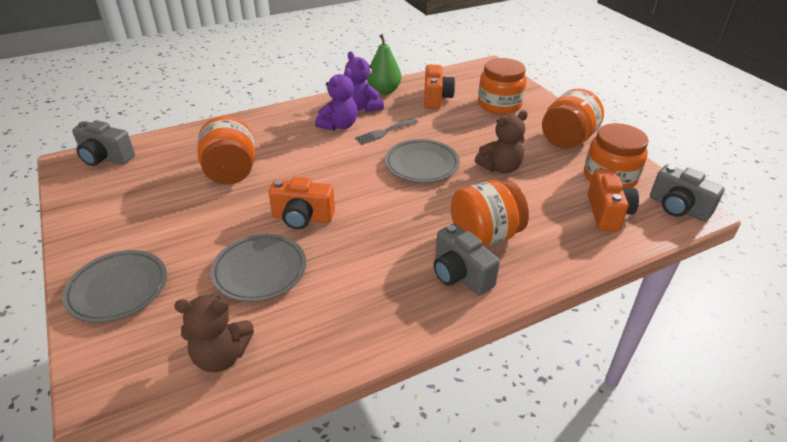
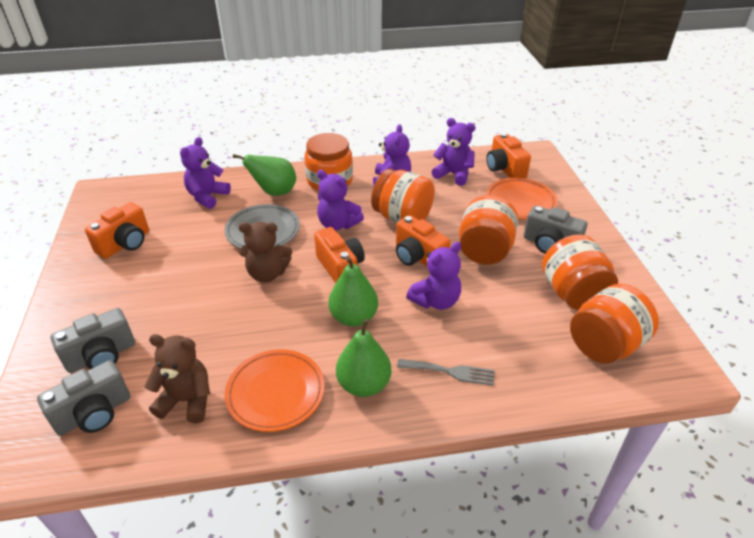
green pear: [367,34,401,95] = 1 -> [233,154,296,196] [328,256,378,327] [336,319,392,397] = 3
grey plate: [62,250,167,323] [211,234,306,302] [385,139,460,183] = 3 -> [224,204,300,248] = 1
orange camera: [269,177,335,229] [424,65,455,109] [588,169,639,231] = 3 -> [85,202,149,259] [314,227,365,283] [396,215,450,266] [486,133,531,178] = 4
orange plate: none = 0 -> [224,349,325,432] [486,178,558,219] = 2
purple teddy bear: [315,68,358,131] [345,51,384,112] = 2 -> [180,137,231,209] [317,170,364,231] [373,124,411,186] [406,242,461,310] [431,118,475,186] = 5

